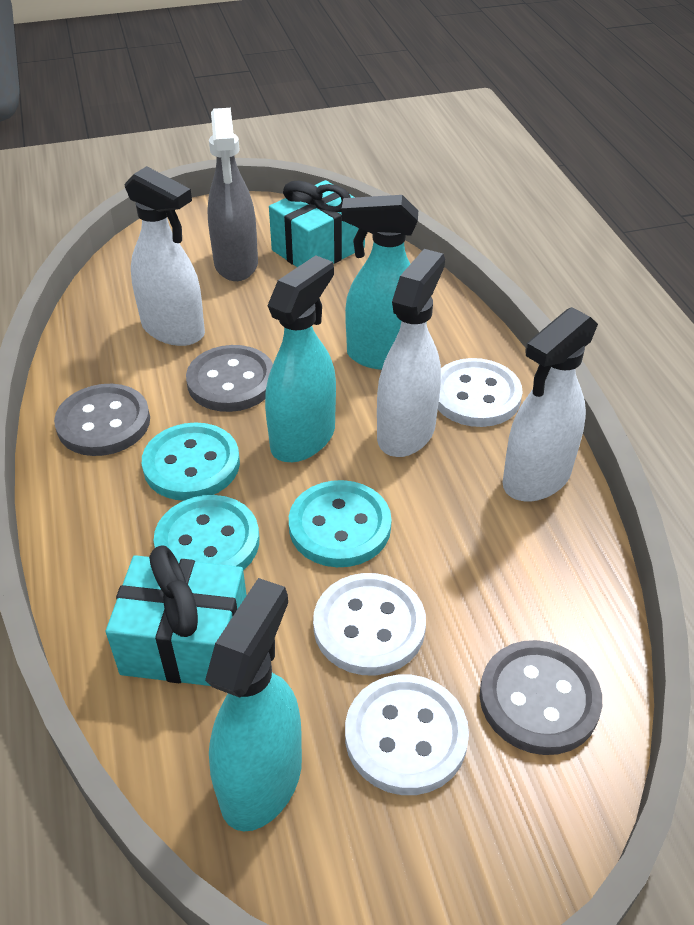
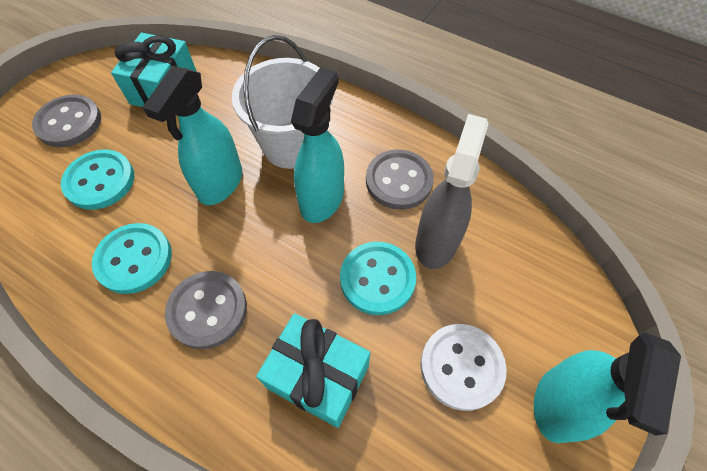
white bucket: none = 0 -> [232,35,333,169] = 1
white button: [313,573,426,675] [345,675,469,795] [438,358,522,427] = 3 -> [420,324,507,411] = 1
white spray bottle: [125,166,205,346] [377,249,445,457] [502,307,598,502] = 3 -> none = 0

